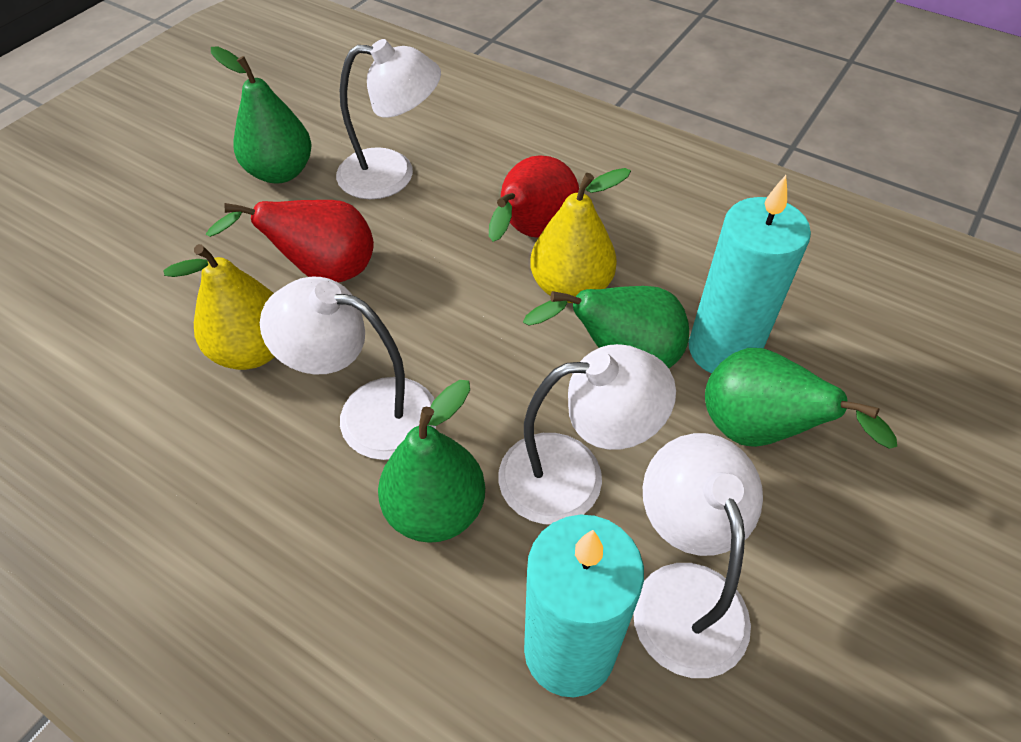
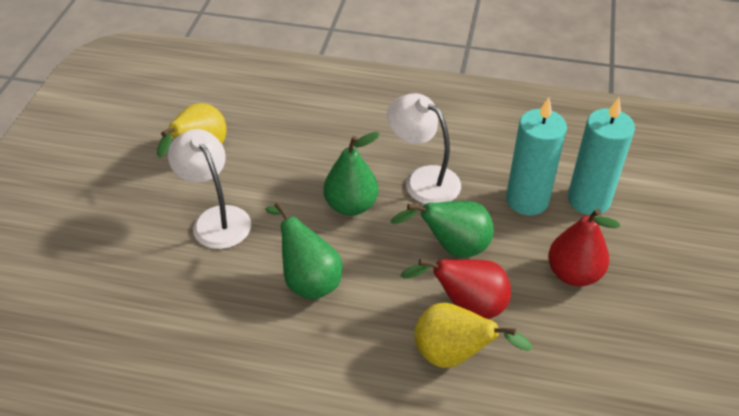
green pear: [211,46,312,183] [378,380,485,543] [523,286,689,368] [705,348,897,449] = 4 -> [265,202,343,300] [323,132,380,216] [390,201,494,258] = 3
white lamp: [260,277,436,460] [336,39,441,199] [498,344,676,524] [633,433,763,678] = 4 -> [168,129,251,249] [387,93,461,204] = 2

